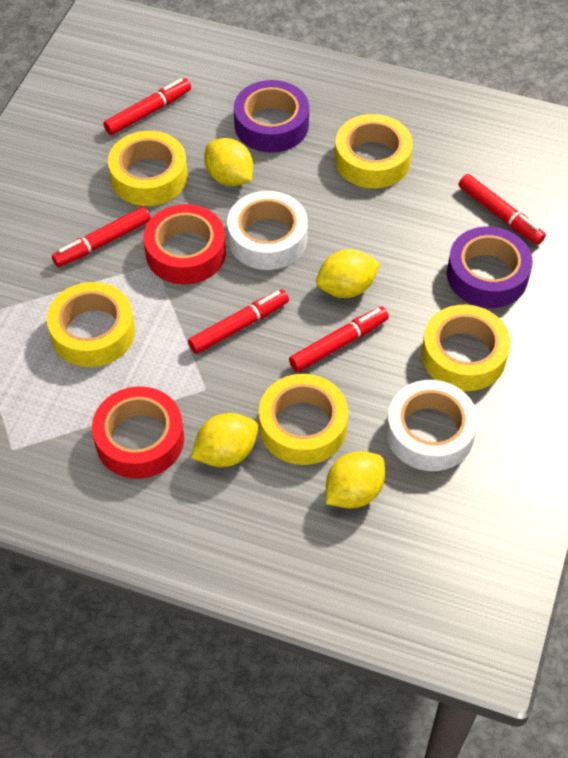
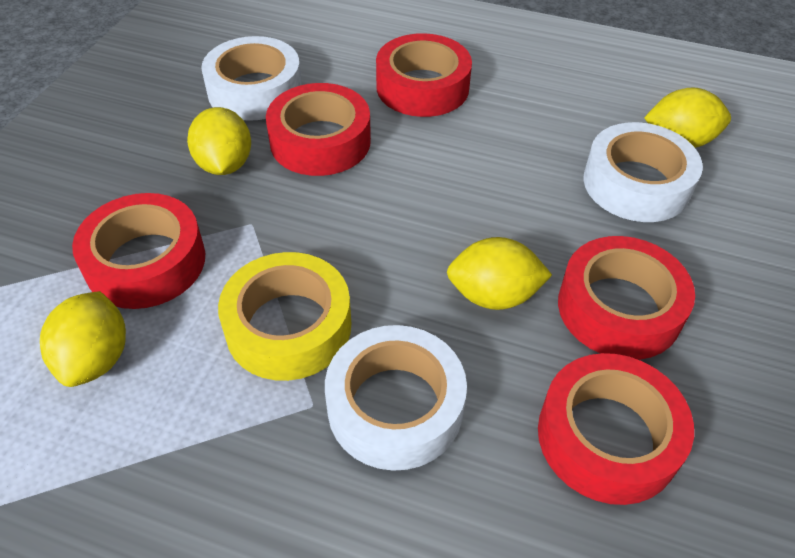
purple tape: [234,80,309,153] [447,227,533,308] = 2 -> none = 0
red marker: [52,207,151,267] [103,78,191,135] [188,289,289,354] [289,307,389,372] [459,174,546,245] = 5 -> none = 0
red tape: [92,386,184,479] [143,204,226,285] = 2 -> [72,193,205,309] [266,83,371,176] [376,33,472,117] [538,353,694,505] [558,236,695,360] = 5
white tape: [227,191,308,270] [386,380,478,471] = 2 -> [201,36,302,121] [325,325,467,471] [584,122,703,222] = 3
yellow tape: [47,282,135,367] [108,131,188,206] [259,374,348,465] [335,114,413,189] [421,305,511,391] = 5 -> [218,252,351,381] = 1

